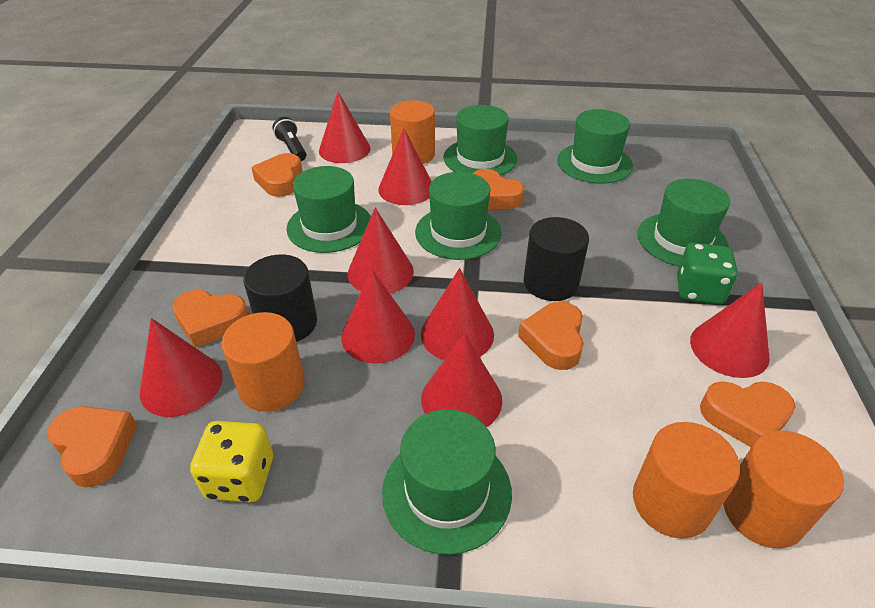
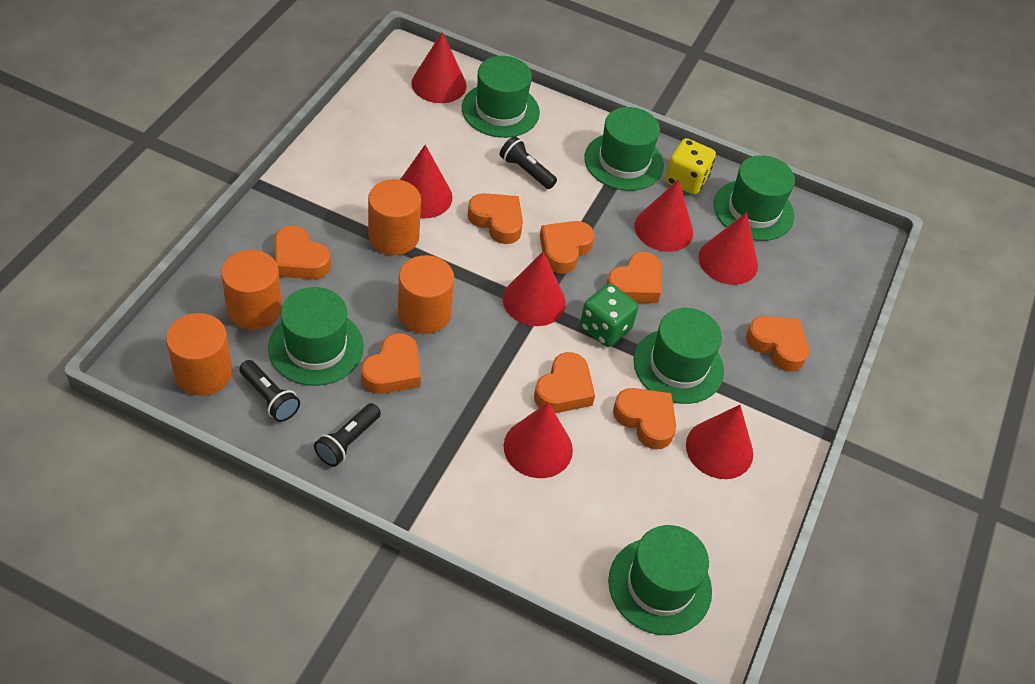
black cylinder: [243,254,317,342] [524,217,589,301] = 2 -> none = 0
black flashlight: [273,117,306,161] = 1 -> [239,360,300,422] [314,403,381,467] [500,136,557,189] = 3
orange heart: [47,406,137,487] [172,290,249,348] [251,153,302,197] [473,169,524,209] [518,301,583,370] [700,381,796,447] = 6 -> [275,225,331,279] [361,333,421,394] [468,193,523,244] [534,352,595,413] [540,221,595,274] [606,252,662,303] [613,388,676,450] [746,316,809,372] = 8
red cone: [140,318,223,417] [319,92,371,163] [341,269,415,364] [348,208,414,293] [378,129,432,205] [421,268,494,360] [421,333,502,427] [690,282,770,378] = 8 -> [400,145,453,219] [411,32,467,103] [503,252,566,326] [504,402,573,478] [634,179,693,252] [686,405,753,479] [698,212,758,285] = 7

